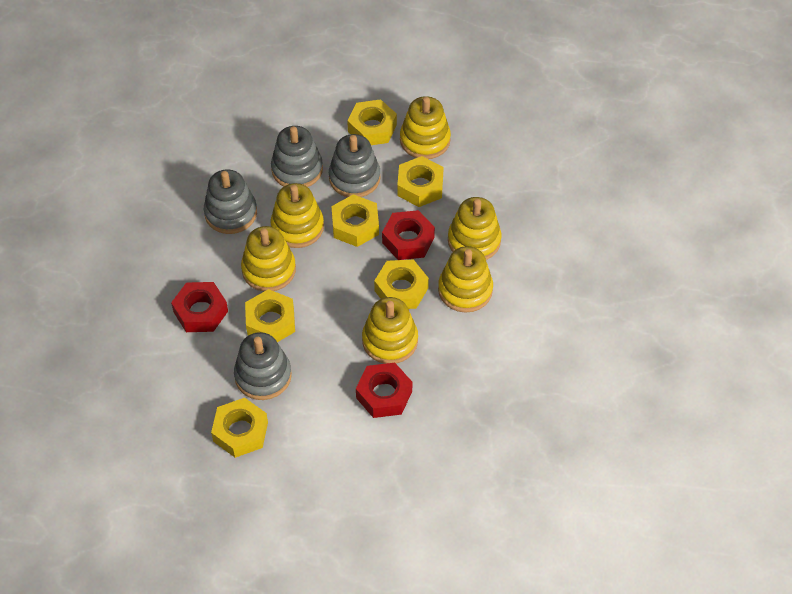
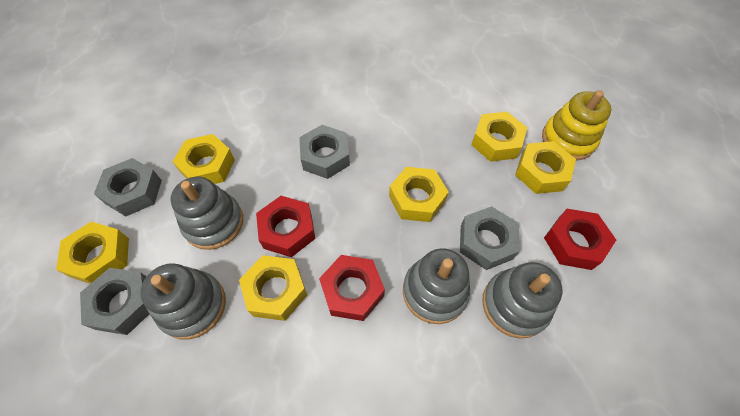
grey nut: none = 0 -> [80,268,149,335] [94,158,162,217] [299,125,350,179] [460,206,520,270] = 4
yellow stacking toy: [241,226,296,292] [270,183,324,248] [362,297,418,364] [400,96,451,159] [438,246,493,313] [448,197,501,260] = 6 -> [542,90,611,161] = 1

